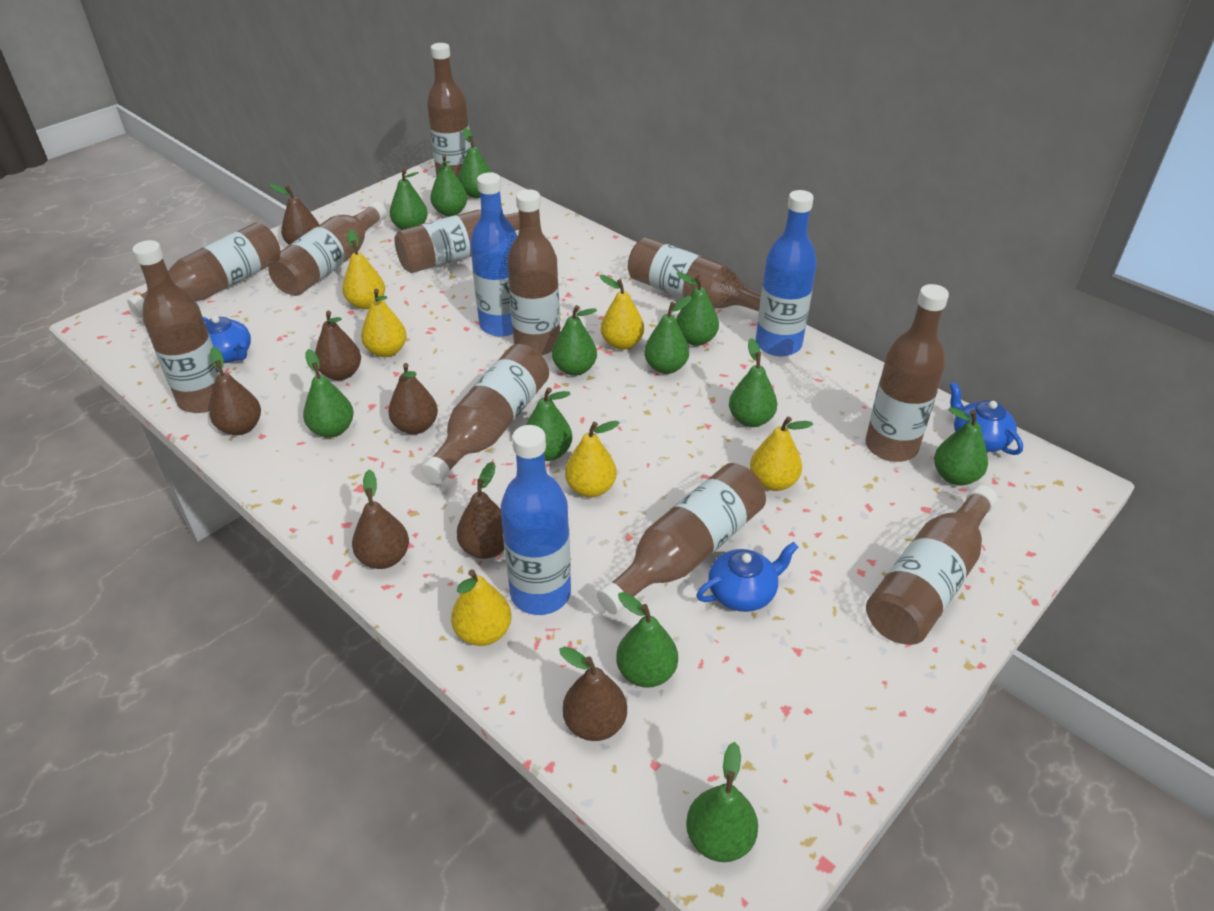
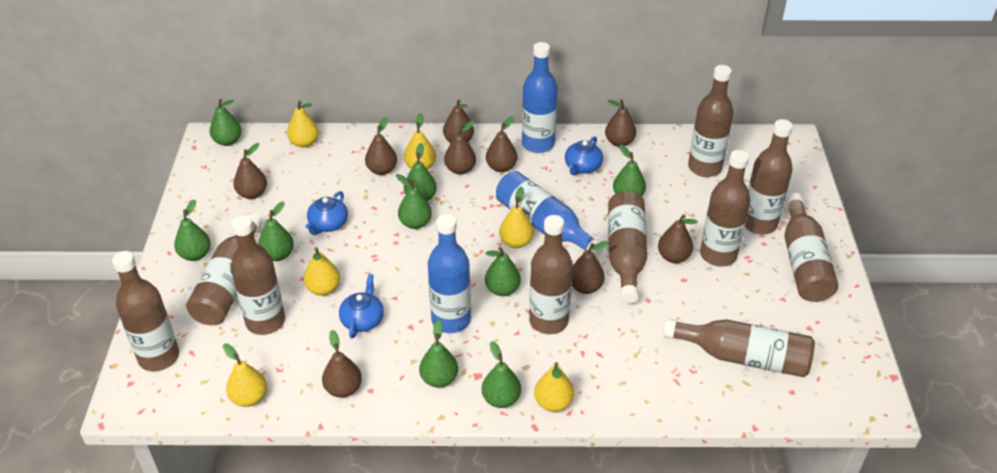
brown bottle: [127,222,281,318] [132,240,220,413] [268,202,387,296] [394,210,519,273] [421,344,549,484] [427,43,471,178] [507,189,560,355] [597,463,766,614] [628,237,761,312] [866,284,949,462] [866,485,997,645] = 11 -> [112,251,179,372] [186,213,261,325] [231,216,285,335] [529,215,573,334] [608,191,647,304] [663,319,815,377] [688,65,733,177] [700,150,750,266] [745,119,793,234] [785,193,838,302] = 10
brown pear: [210,347,261,435] [269,184,320,245] [315,311,361,380] [352,470,409,569] [388,363,438,434] [456,462,504,559] [559,646,627,741] = 7 -> [234,143,267,199] [322,330,362,398] [365,117,397,175] [443,99,474,143] [444,120,476,175] [486,116,517,172] [572,241,609,294] [605,100,636,147] [658,214,698,263] = 9
green pear: [303,349,354,438] [390,169,428,230] [430,155,467,216] [458,128,492,198] [526,387,572,461] [552,305,597,376] [616,592,678,688] [644,296,692,374] [676,272,719,346] [686,742,758,862] [729,338,777,427] [934,407,988,486] = 12 -> [174,200,210,261] [210,99,242,146] [258,201,294,261] [396,174,432,229] [404,143,437,201] [419,320,458,388] [482,341,521,408] [485,247,521,296] [613,145,646,197] = 9

